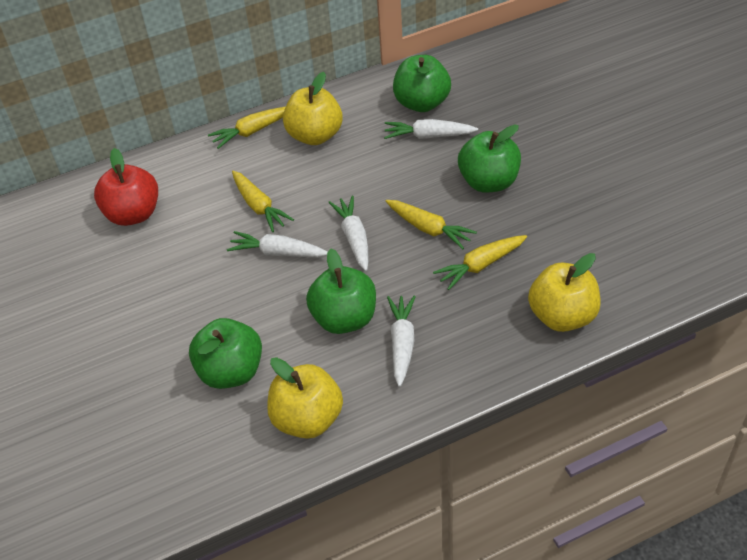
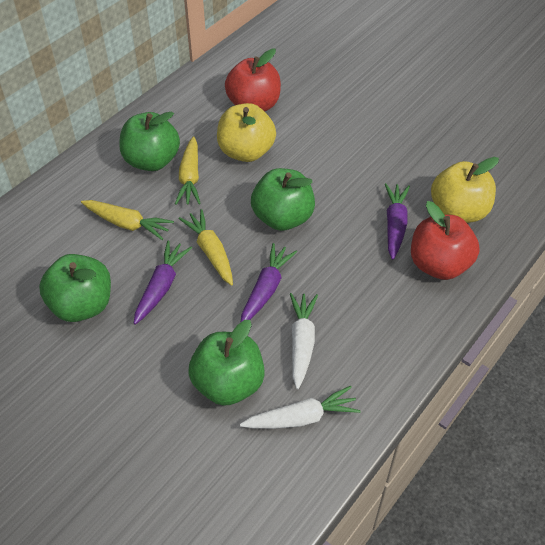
purple carrot: none = 0 -> [134,240,192,325] [240,243,297,323] [385,183,410,260] = 3
red apple: [94,148,158,226] = 1 -> [225,49,281,112] [411,201,480,280] = 2
white carrot: [227,231,327,257] [328,196,369,271] [384,119,478,139] [387,295,416,387] = 4 -> [240,386,361,429] [290,293,318,389] = 2
yellow apple: [267,357,343,439] [283,72,343,145] [528,253,601,332] = 3 -> [217,103,276,162] [431,157,499,223] = 2
yellow carrot: [208,107,285,149] [232,171,294,232] [386,200,477,249] [433,235,527,290] = 4 -> [81,200,174,240] [175,136,201,205] [179,209,233,285] = 3

